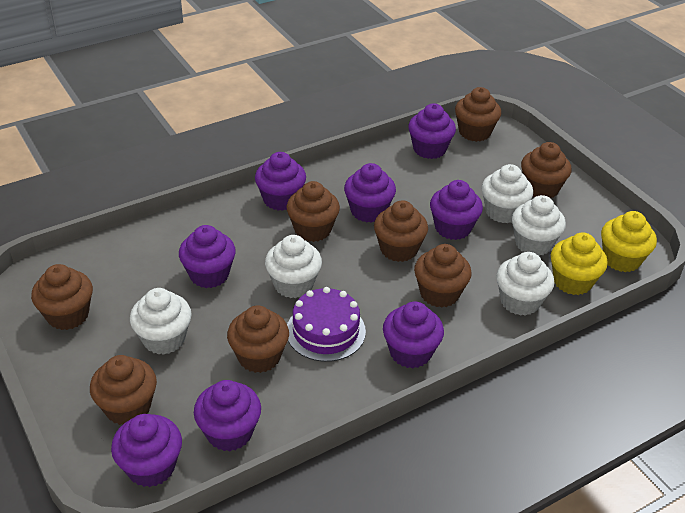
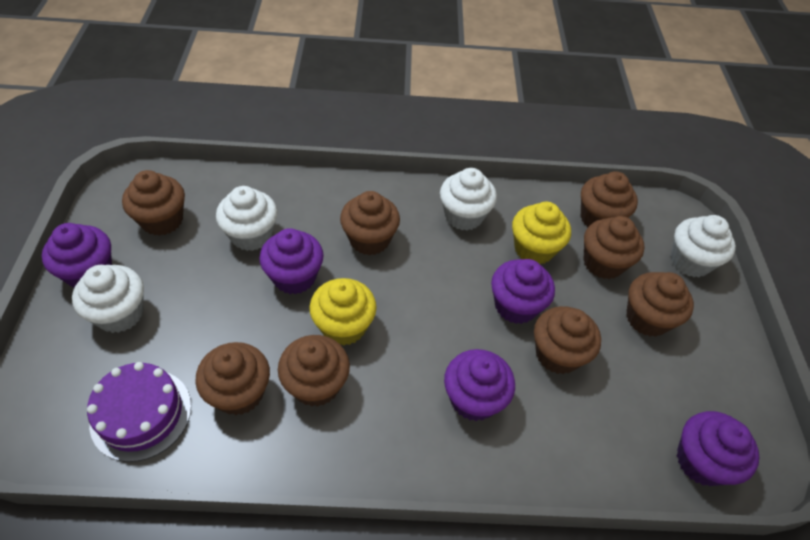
purple cupcake: [111,414,182,487] [179,225,236,288] [194,380,261,451] [255,152,306,211] [344,163,396,223] [383,302,444,368] [408,103,456,159] [430,180,483,240] = 8 -> [42,223,112,288] [259,228,324,295] [444,349,515,421] [491,259,555,324] [677,411,760,486] = 5
white cupcake: [130,288,192,355] [265,235,322,298] [481,164,533,223] [496,252,554,316] [512,195,566,256] = 5 -> [72,265,144,333] [216,186,277,251] [440,168,497,230] [671,215,736,277] = 4

